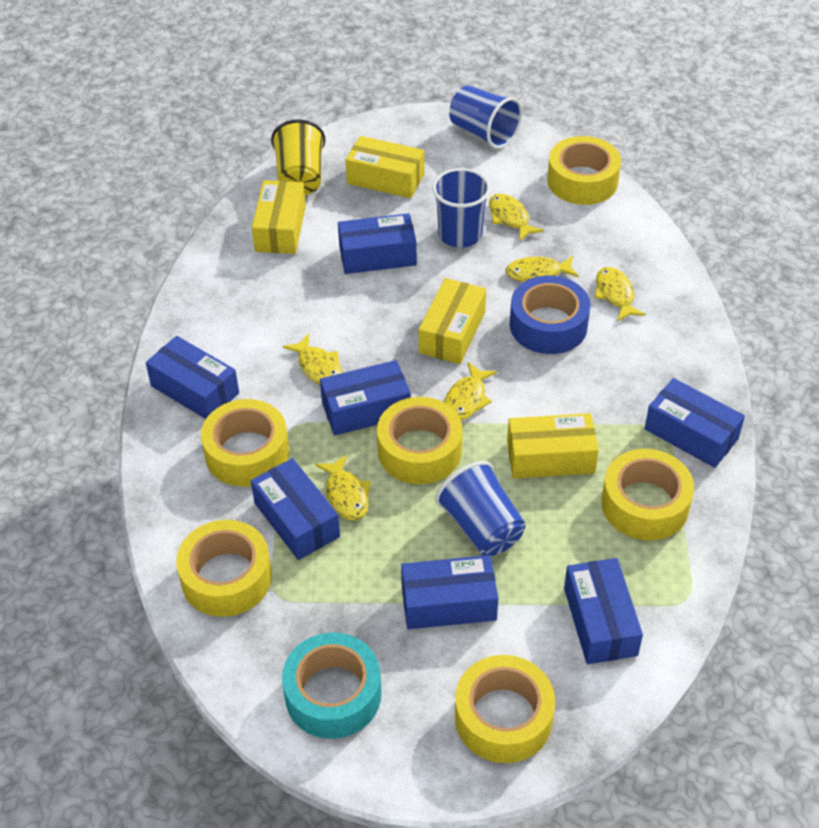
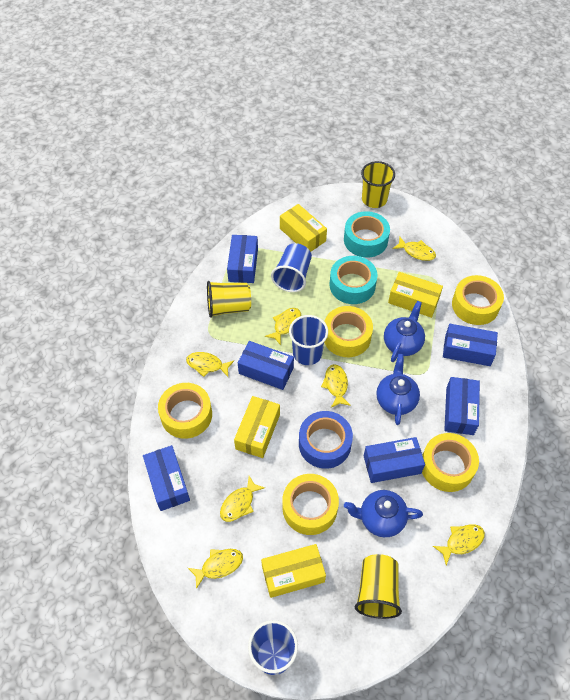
blue box: [146,336,239,419] [251,458,340,560] [320,360,411,435] [338,213,417,274] [401,555,498,629] [564,558,643,664] [645,378,745,468] = 7 -> [143,445,190,511] [227,235,258,283] [238,341,294,390] [364,437,425,483] [443,324,498,366] [444,377,480,435] = 6
blue teapot: none = 0 -> [344,490,423,537] [376,354,420,425] [384,301,425,362] = 3
turquoise tape: [282,632,381,739] = 1 -> [330,256,378,304] [344,211,390,258] = 2
yellow cup: [271,119,325,195] = 1 -> [207,281,251,318] [355,554,402,619] [361,161,395,208] = 3
yellow fish: [283,333,342,385] [315,454,371,521] [444,362,497,420] [489,194,544,242] [505,256,579,282] [595,267,646,322] = 6 -> [186,352,234,377] [188,549,243,589] [220,476,265,522] [265,308,301,345] [321,364,351,408] [393,237,436,261] [433,524,485,565] = 7
yellow tape: [176,520,272,617] [201,399,289,487] [377,397,463,484] [455,655,555,763] [547,136,621,205] [601,449,694,541] = 6 -> [158,383,212,439] [282,474,339,535] [324,306,373,357] [422,433,479,492] [452,275,504,325] = 5

